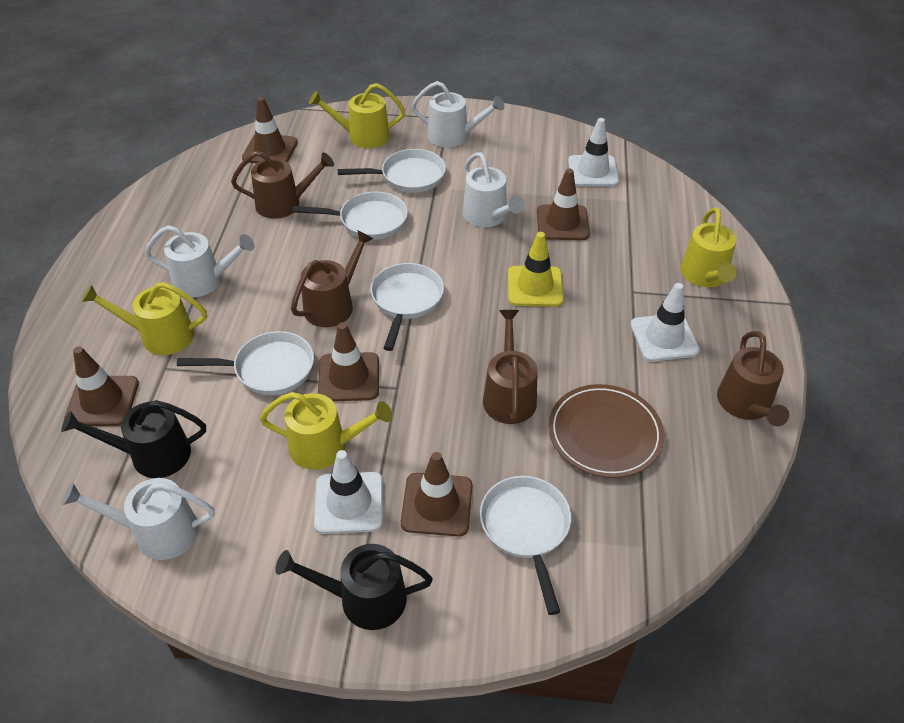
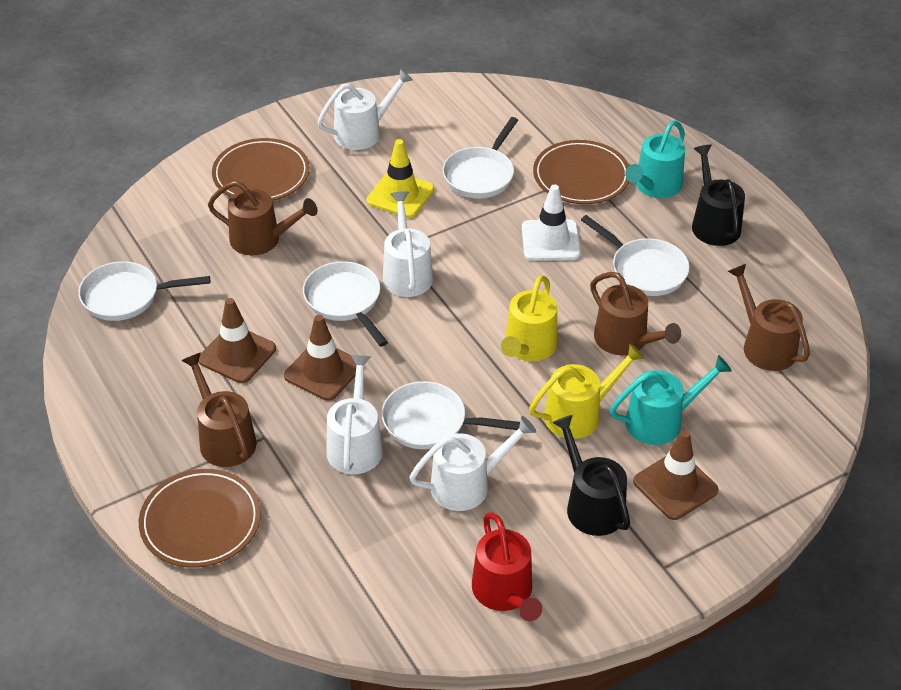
brown plate: [548,384,664,478] = 1 -> [139,469,261,568] [212,138,310,201] [533,140,629,204] = 3
brown traffic cone: [64,346,139,426] [242,97,298,163] [318,322,379,402] [401,452,472,537] [537,169,590,240] = 5 -> [199,298,276,383] [284,315,357,401] [633,430,718,520] = 3
red watering can: none = 0 -> [472,513,542,621] = 1
turquoise watering can: none = 0 -> [610,355,732,445] [625,120,685,198] = 2
white traffic cone: [314,450,383,534] [568,118,619,187] [630,283,700,362] = 3 -> [522,184,581,261] = 1
yellow watering can: [82,282,207,355] [260,392,392,469] [309,83,405,148] [680,207,737,287] = 4 -> [501,275,558,361] [529,344,645,439] = 2

